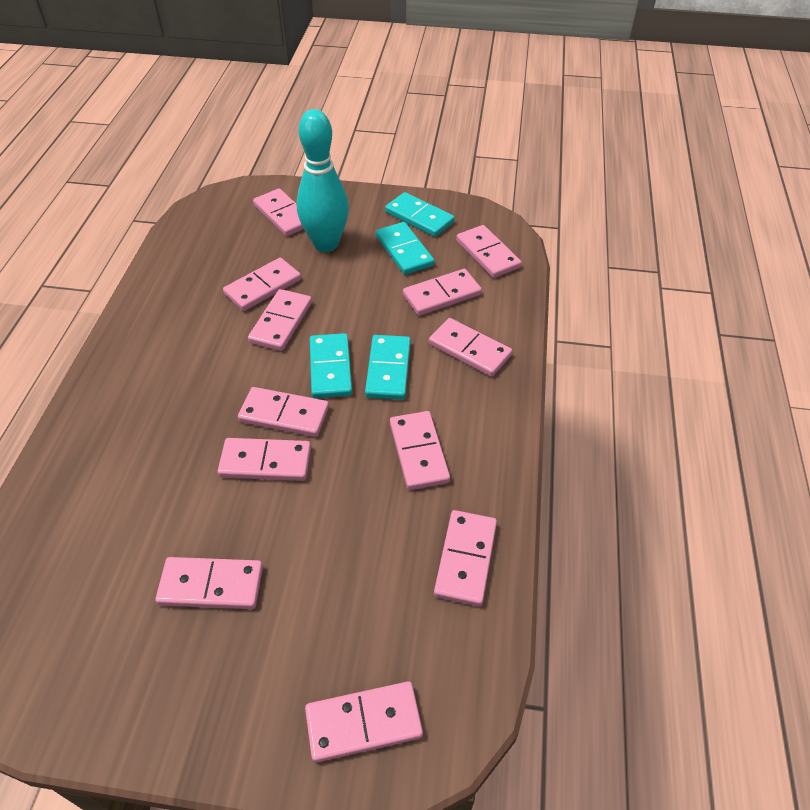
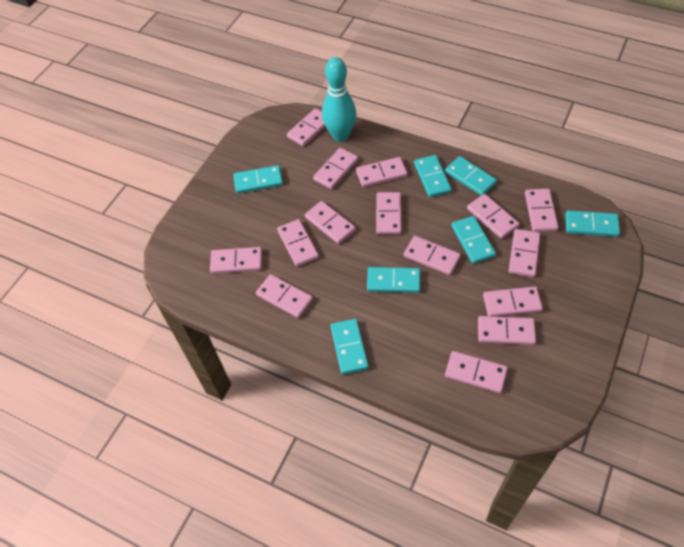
pink domino: [155,557,263,609] [217,438,311,481] [223,258,301,311] [238,387,329,437] [248,289,312,351] [253,189,304,236] [305,681,423,763] [390,411,450,490] [403,269,482,316] [429,318,512,377] [434,510,497,607] [456,225,522,278] = 12 -> [210,247,262,274] [256,274,313,318] [277,219,319,267] [287,108,326,146] [305,201,356,244] [313,148,358,189] [356,157,408,187] [376,192,401,234] [404,236,461,275] [445,351,508,393] [467,194,520,239] [478,316,536,345] [483,287,543,317] [509,229,540,277] [525,189,558,232] = 15
turquoise domino: [310,333,352,399] [365,335,411,400] [376,222,435,275] [385,192,455,237] = 4 -> [233,165,283,194] [330,319,369,374] [367,267,420,293] [414,155,452,198] [445,156,497,196] [451,216,496,264] [565,210,620,237] = 7

